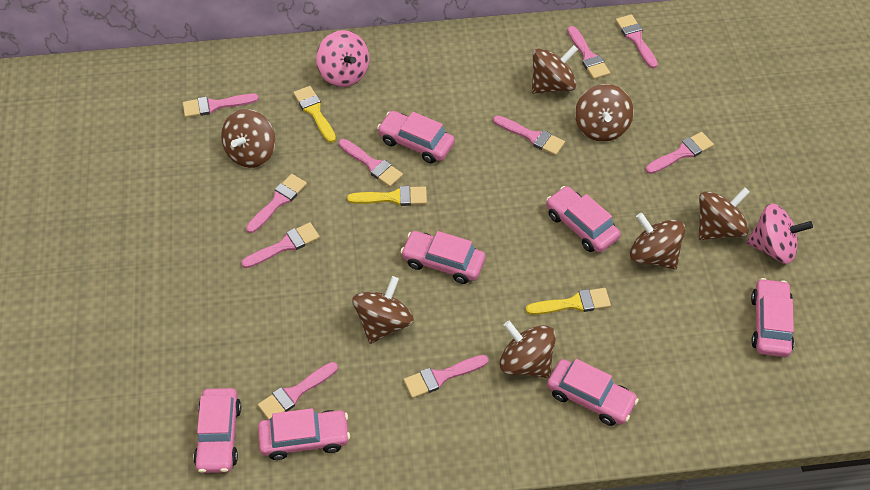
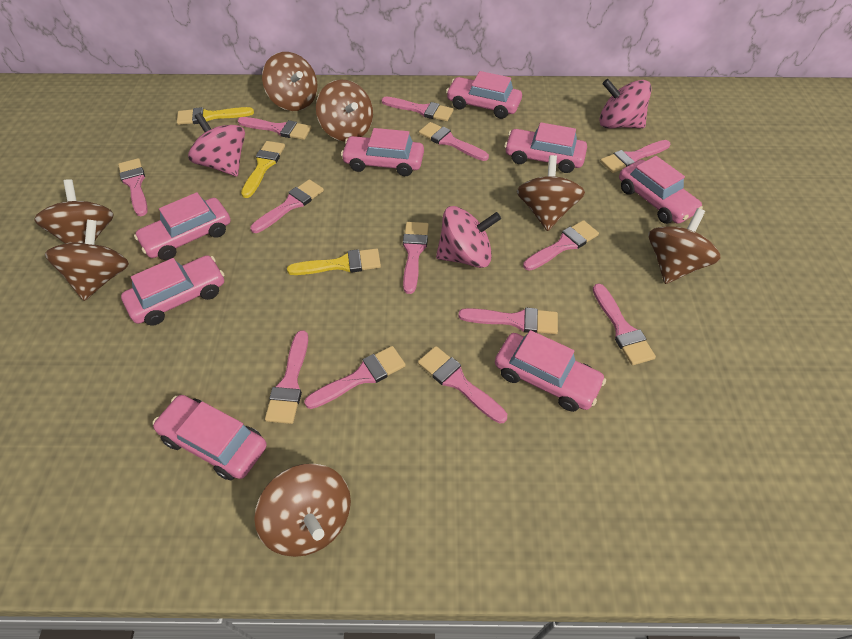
pink brush: [183,94,259,118] [241,222,320,268] [246,174,307,233] [258,362,338,420] [339,139,403,187] [404,355,489,398] [493,115,565,156] [568,26,610,79] [616,14,658,69] [646,132,714,174] = 10 -> [118,158,148,216] [238,117,312,140] [250,179,324,233] [265,330,308,424] [304,346,406,409] [381,97,454,121] [403,222,429,294] [418,346,507,424] [419,122,489,161] [458,307,558,334] [523,220,599,271] [593,283,656,365] [600,140,670,173] = 13
pink car: [193,388,241,473] [258,408,350,460] [377,111,455,163] [400,231,485,284] [546,186,621,253] [547,359,639,426] [751,278,794,357] = 7 -> [121,255,224,326] [134,192,231,260] [153,395,267,480] [341,128,424,176] [446,71,522,119] [495,330,606,412] [504,122,587,173] [619,156,703,224] = 8
pink spinning top: [316,30,369,87] [746,203,813,264] = 2 -> [188,113,245,176] [436,206,501,268] [599,79,652,128] = 3

